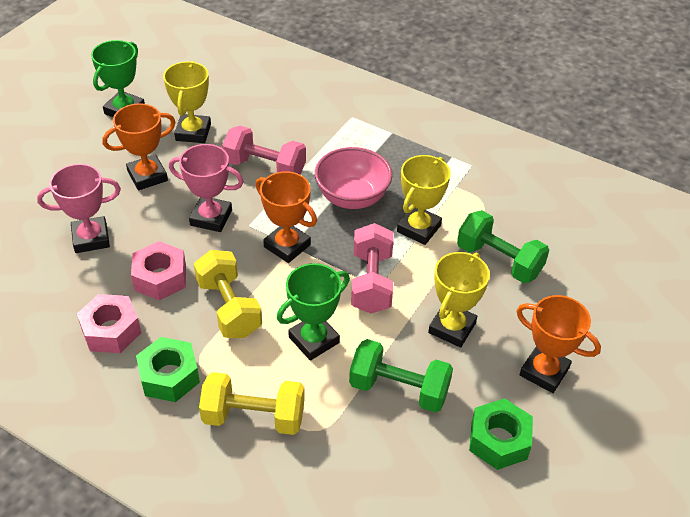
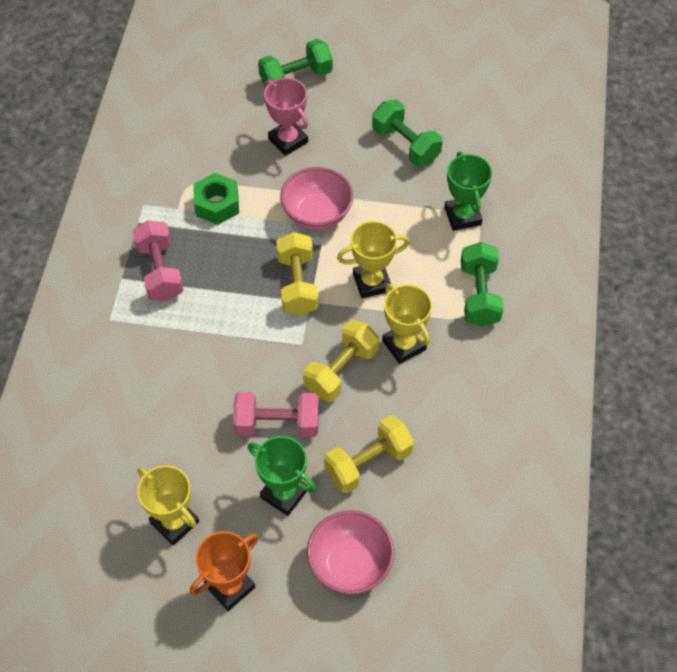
green dumbbell: [349,339,453,413] [457,210,549,283] = 2 -> [258,39,333,87] [372,100,443,167] [461,242,504,327] = 3
green nut: [136,337,200,402] [469,398,533,470] = 2 -> [193,173,239,225] = 1
orange trophy: [102,103,176,190] [256,171,317,263] [516,295,601,393] = 3 -> [190,531,259,611] = 1
pink bowl: [315,147,392,209] = 1 -> [280,167,353,231] [307,510,394,594] = 2
pink nut: [77,294,142,353] [131,241,186,300] = 2 -> none = 0
pink trophy: [37,164,121,253] [169,144,244,232] = 2 -> [264,78,308,156] = 1
yellow dumbbell: [194,250,262,338] [199,372,305,435] = 2 -> [276,232,319,316] [303,320,379,402] [324,415,414,493] = 3

